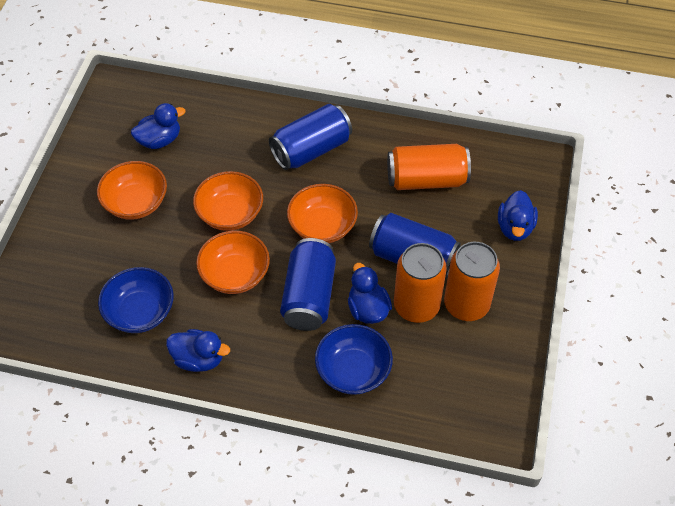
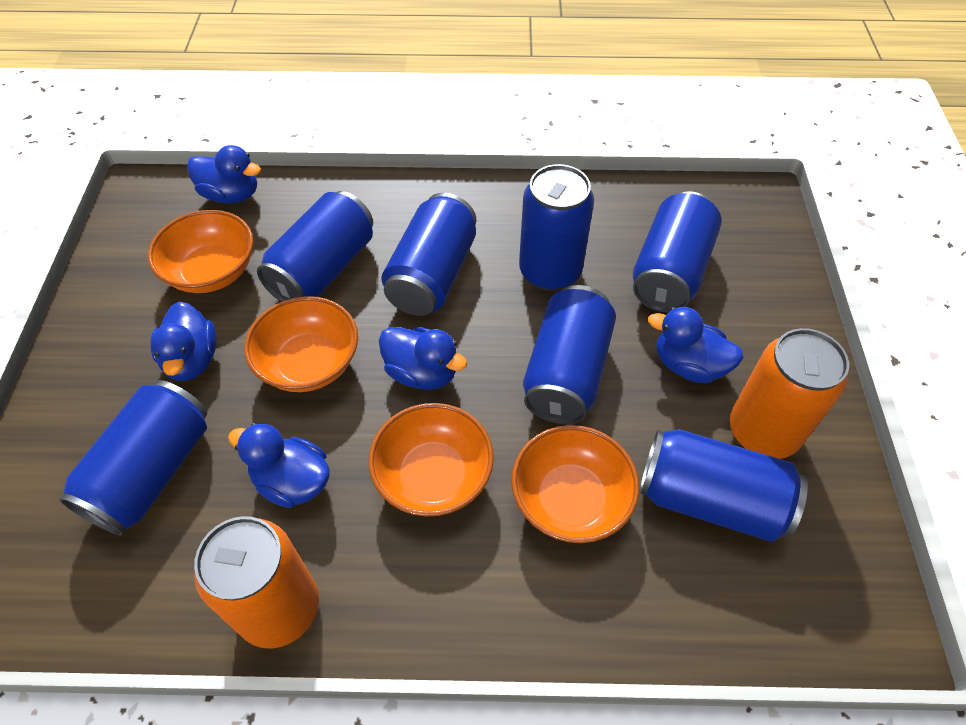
blue bowl: [98,267,174,333] [315,324,393,395] = 2 -> none = 0
blue can: [269,104,352,170] [280,238,336,331] [369,213,461,279] = 3 -> [59,380,207,536] [257,191,373,302] [381,193,476,316] [519,164,594,291] [523,285,616,424] [633,191,722,312] [639,429,808,542] = 7
blue duck: [131,103,186,149] [166,329,230,372] [348,263,392,324] [498,190,538,241] = 4 -> [150,302,217,381] [187,145,261,203] [228,423,330,508] [379,327,467,390] [648,307,743,383] = 5
orange can: [387,144,471,190] [394,243,447,323] [444,242,500,321] = 3 -> [194,516,319,649] [729,328,849,459] = 2

